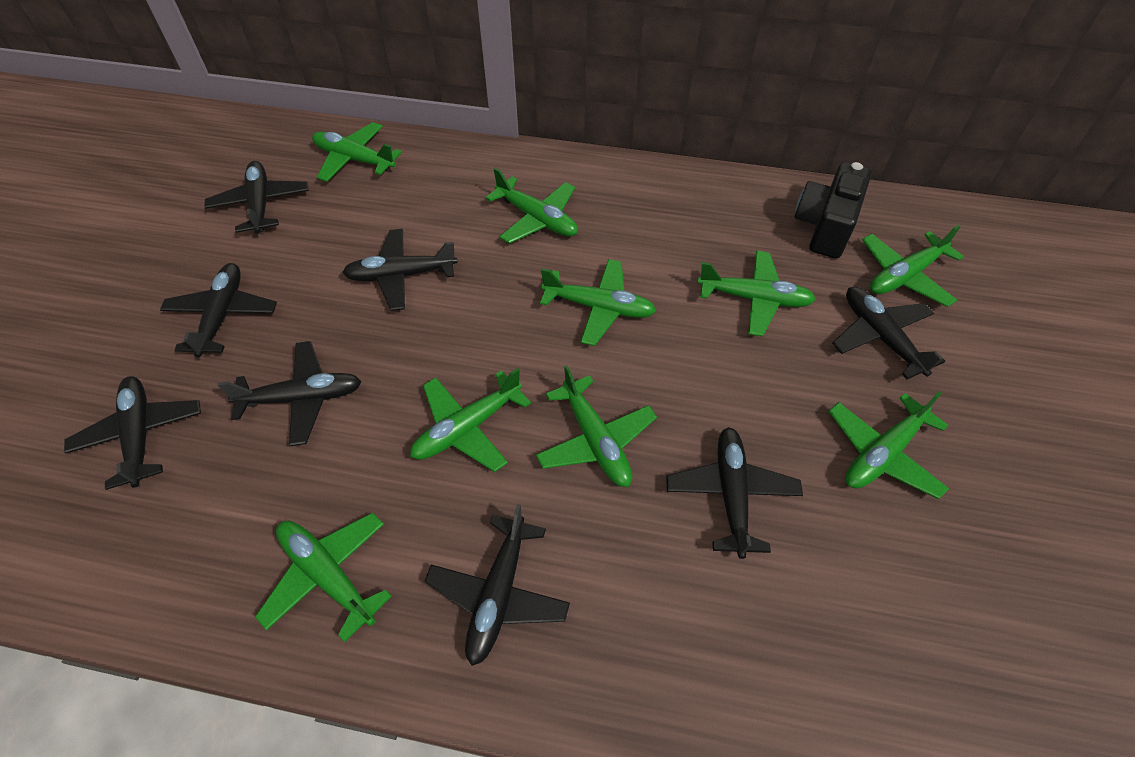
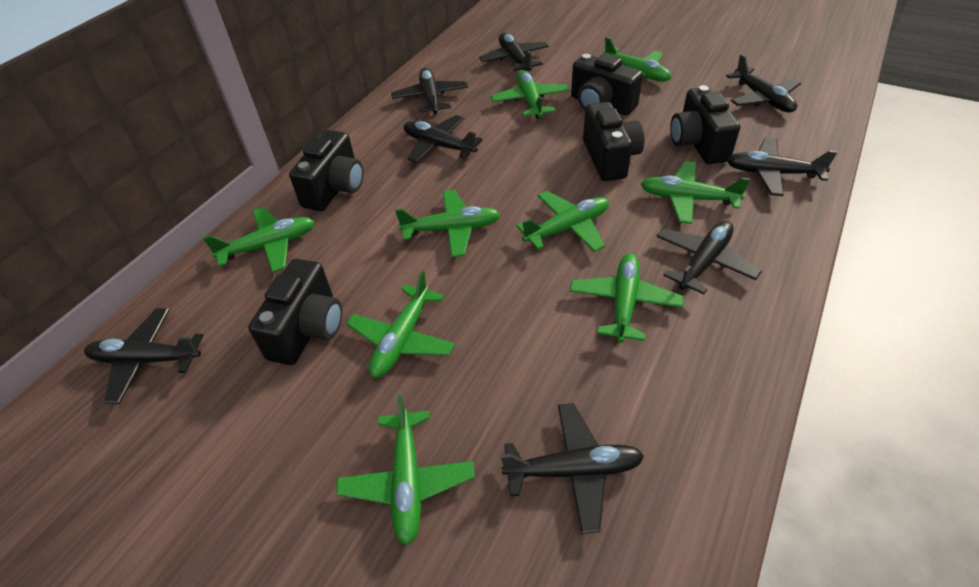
black camera: [794,162,872,259] = 1 -> [248,259,342,365] [289,130,363,211] [571,54,643,115] [583,102,644,181] [670,85,740,164] = 5

